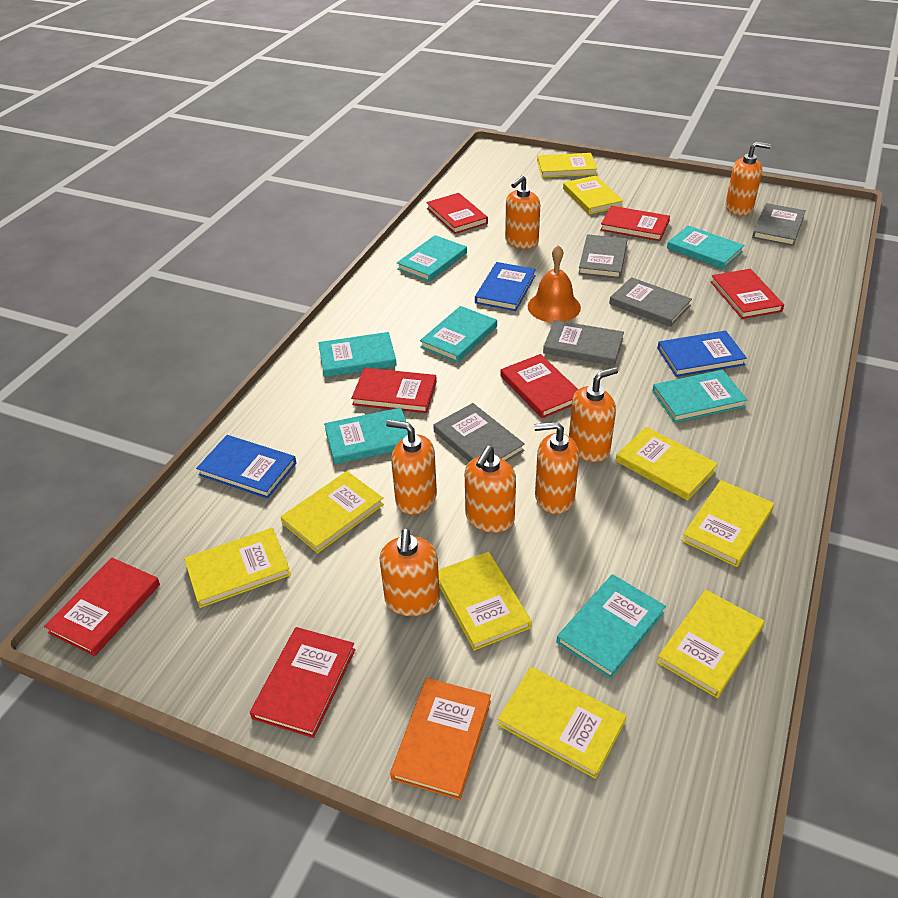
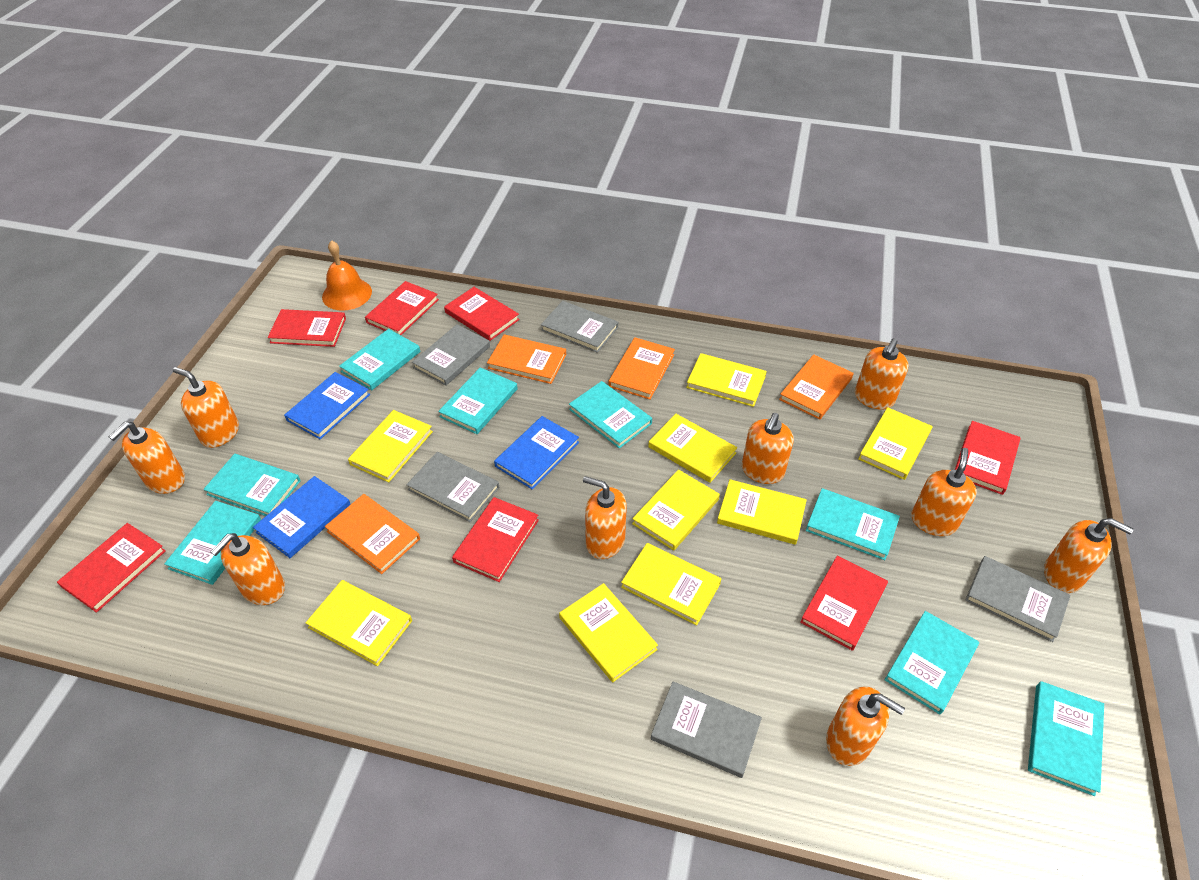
orange book: [390,678,491,800] = 1 -> [325,494,420,574] [487,334,566,384] [609,337,675,400] [779,355,854,420] = 4
orange soap dispenser: [380,528,440,616] [386,420,437,515] [465,446,516,533] [505,175,540,249] [534,422,579,514] [569,367,618,462] [725,142,771,216] = 7 -> [109,422,185,494] [173,367,239,448] [211,533,285,605] [583,476,627,559] [742,413,794,484] [826,686,905,766] [855,338,909,410] [911,448,977,536] [1044,518,1134,593] = 9
turquoise book: [318,332,397,377] [324,408,408,464] [397,235,467,282] [420,306,497,363] [556,574,666,679] [652,370,747,423] [667,225,744,269] = 7 -> [164,501,261,585] [203,454,301,516] [339,329,421,390] [438,367,518,434] [569,381,652,449] [806,488,900,560] [885,611,979,714] [1028,681,1104,796] = 8

